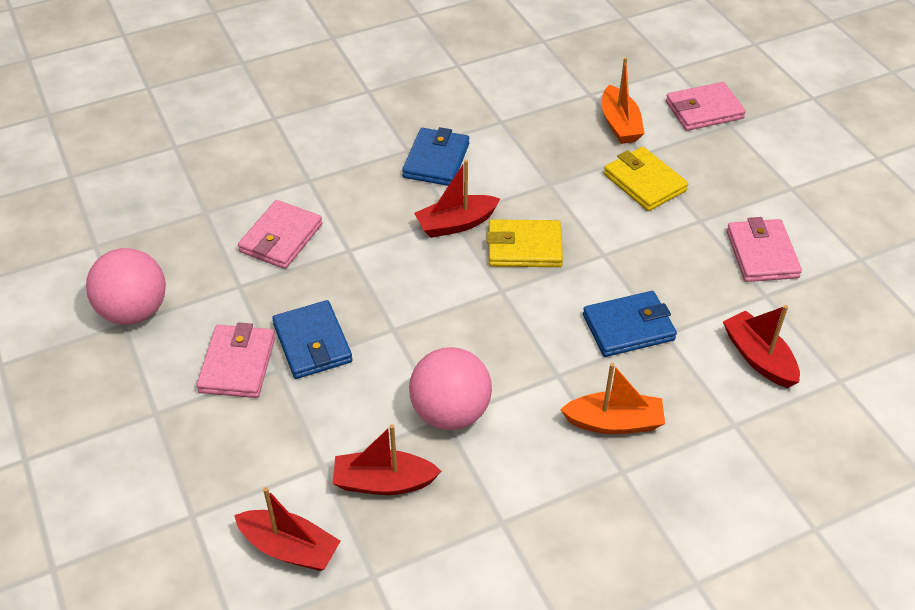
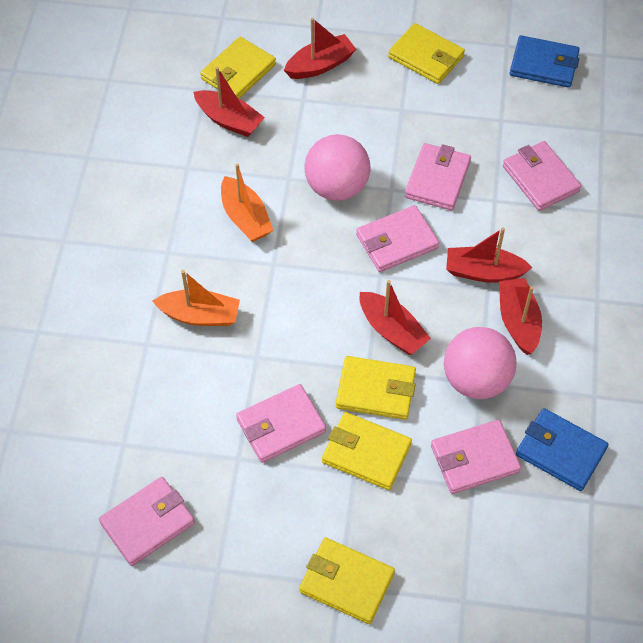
blue wallet: [272,300,353,379] [402,127,469,186] [583,291,677,357] = 3 -> [510,35,580,88] [516,408,609,491] = 2
pink wallet: [196,322,275,398] [238,200,323,269] [666,82,746,131] [727,217,802,282] = 4 -> [99,477,195,566] [236,384,326,463] [356,205,439,272] [405,143,471,210] [431,420,521,494] [503,141,581,211] = 6
red boat: [234,487,340,571] [333,424,441,495] [414,160,500,238] [723,305,800,388] = 4 -> [193,67,265,137] [284,18,356,79] [360,280,431,355] [446,227,533,283] [499,278,542,355] = 5
yellow wallet: [487,219,563,267] [604,147,688,211] = 2 -> [200,37,276,99] [299,538,395,624] [322,412,412,490] [336,356,416,420] [388,23,465,84] = 5

